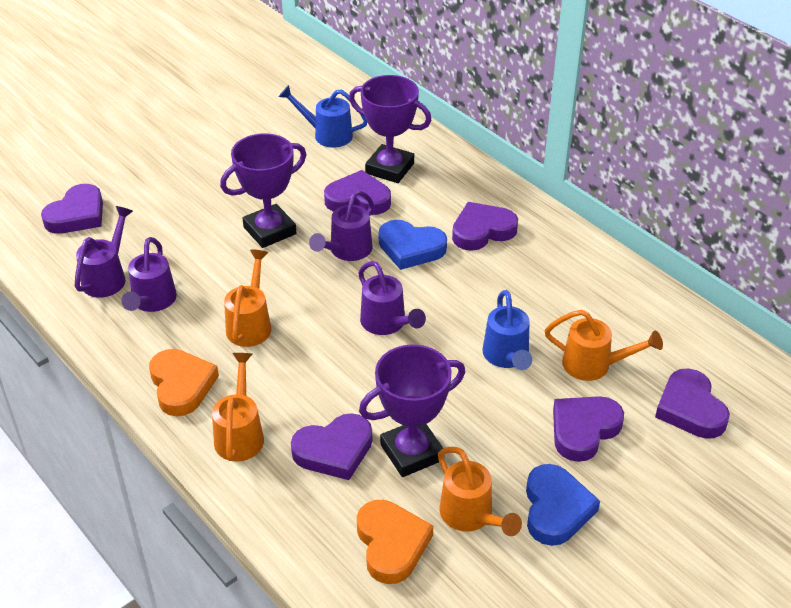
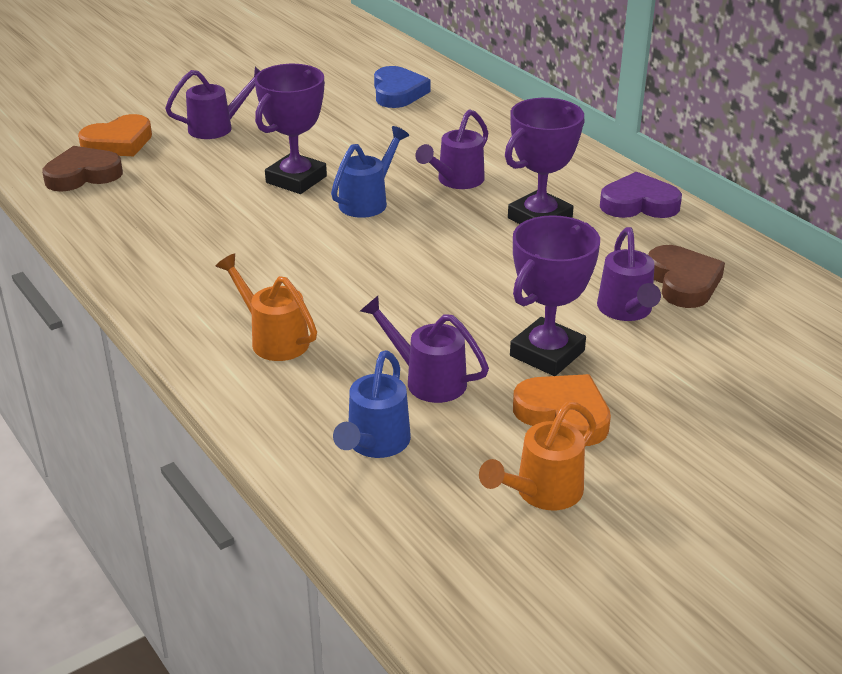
blue heart: [379,220,447,270] [526,464,600,546] = 2 -> [374,66,431,108] = 1
brown heart: none = 0 -> [42,146,123,192] [648,245,725,308] = 2
orange watering can: [212,353,264,462] [224,249,271,347] [438,447,522,536] [545,310,663,381] = 4 -> [215,253,317,361] [479,402,596,510] = 2
purple heart: [41,184,103,234] [291,413,372,480] [324,170,391,215] [452,202,518,251] [553,396,624,462] [655,368,730,439] = 6 -> [600,171,682,218] = 1

